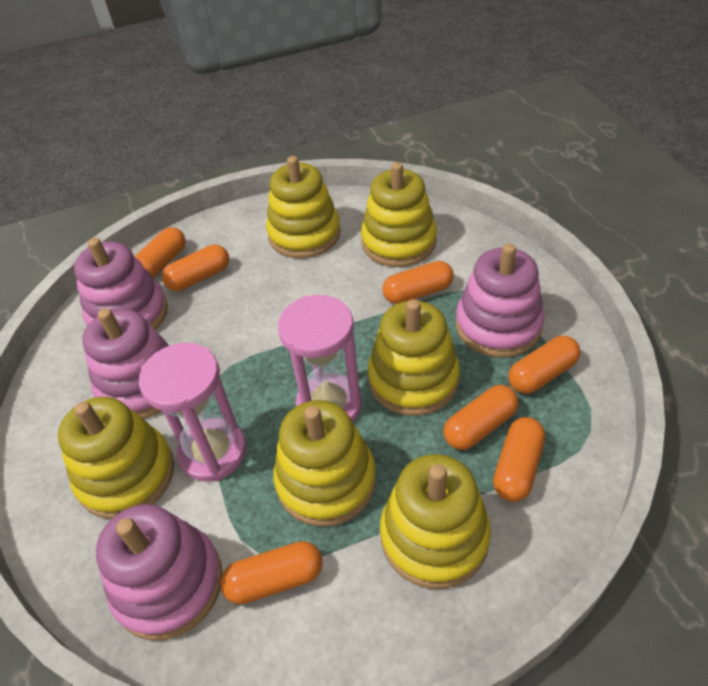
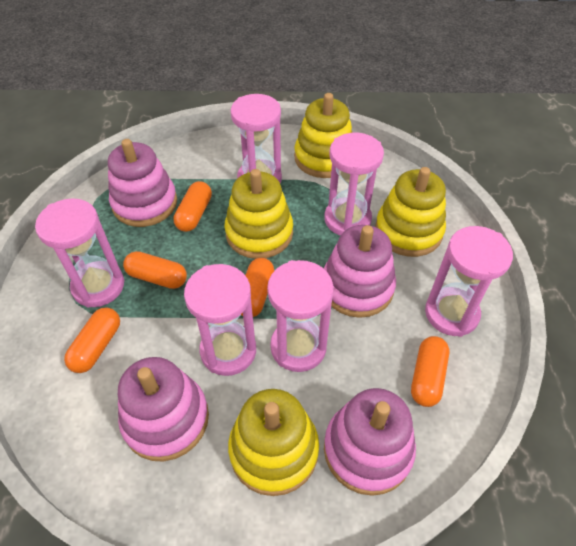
orange capsule: [135,227,186,278] [162,245,229,291] [220,541,323,604] [382,261,454,304] [444,385,518,450] [493,417,545,502] [508,336,580,394] = 7 -> [64,307,120,373] [123,251,187,289] [173,181,212,232] [241,258,274,317] [411,336,450,407] = 5
pink hourglass: [139,343,246,482] [278,295,362,422] = 2 -> [35,198,124,308] [184,264,256,376] [230,94,282,183] [267,260,334,372] [324,133,384,236] [425,226,513,337] = 6
yellow stacking toy: [58,397,174,519] [266,156,341,258] [273,400,376,527] [361,162,437,267] [368,299,460,416] [380,454,491,589] = 6 -> [224,169,293,259] [228,389,319,496] [294,93,353,178] [375,167,446,257] = 4

